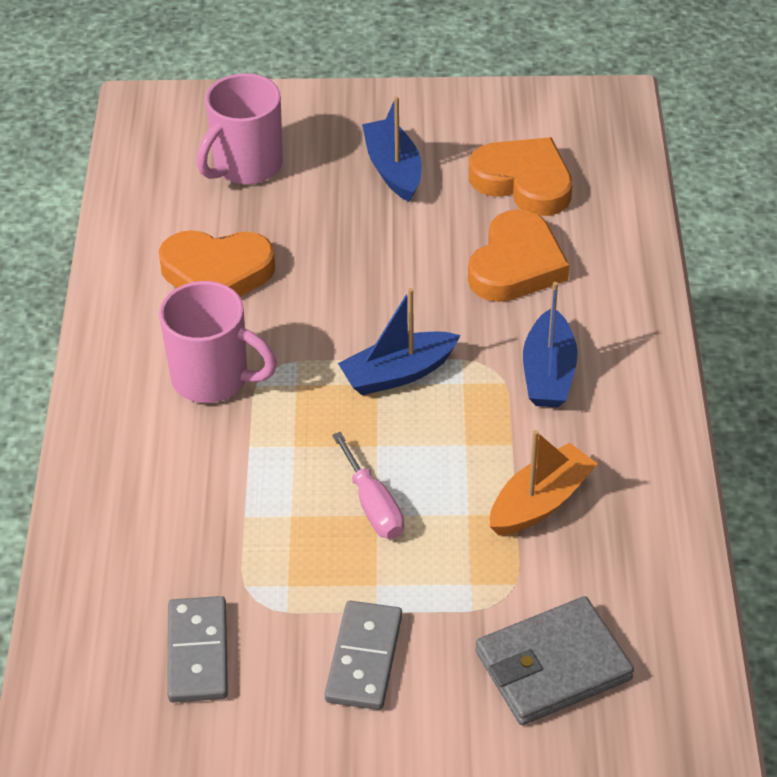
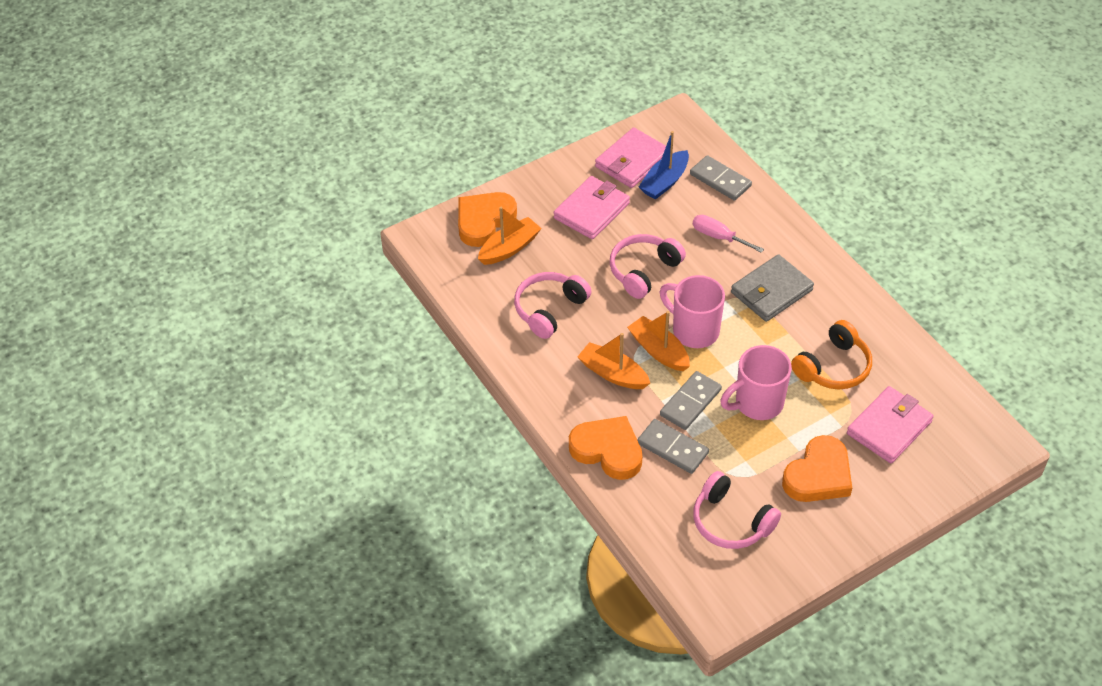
blue boat: [338,288,461,395] [362,96,422,202] [523,282,578,408] = 3 -> [639,131,689,199] = 1
grey domino: [167,596,228,702] [325,601,402,710] = 2 -> [637,419,709,474] [660,371,722,430] [690,155,752,201] = 3
orange boat: [490,430,598,536] = 1 -> [478,207,542,265] [578,333,650,389] [627,311,690,371] = 3
orange headphones: none = 0 -> [791,320,872,389] = 1
pink headphones: none = 0 -> [514,272,592,339] [610,234,686,299] [693,471,781,549] = 3
pink wallet: none = 0 -> [554,176,630,239] [595,128,666,188] [847,386,934,463] = 3

